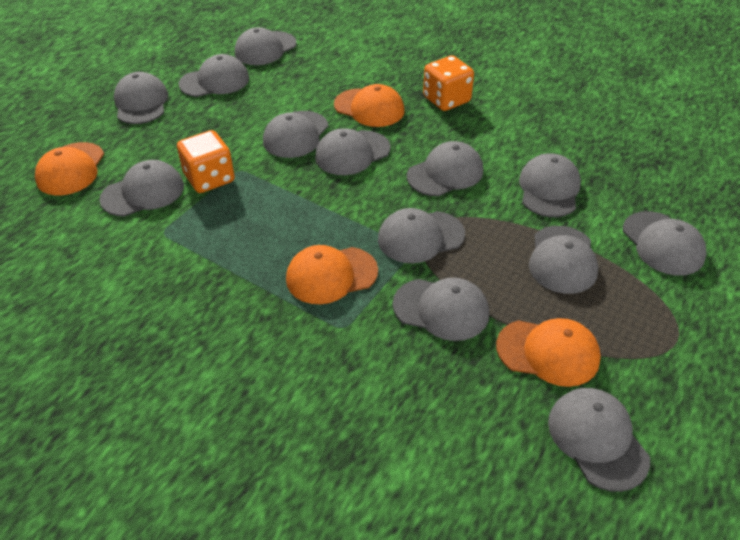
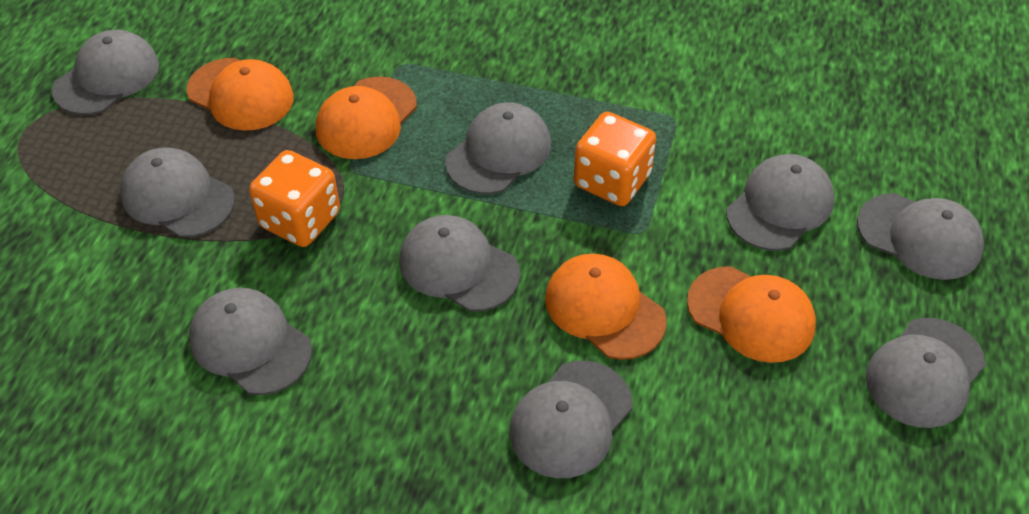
grey cap: [99,160,184,217] [114,72,168,124] [179,54,249,97] [235,27,297,65] [263,111,328,158] [315,128,391,175] [378,208,465,263] [393,277,489,341] [407,141,483,196] [519,153,581,217] [529,226,598,294] [548,388,650,492] [623,211,707,276] = 13 -> [52,30,159,115] [120,147,235,238] [189,288,312,395] [400,215,520,312] [445,102,551,194] [509,361,632,478] [726,154,834,251] [857,193,984,280] [866,318,986,428] = 9

